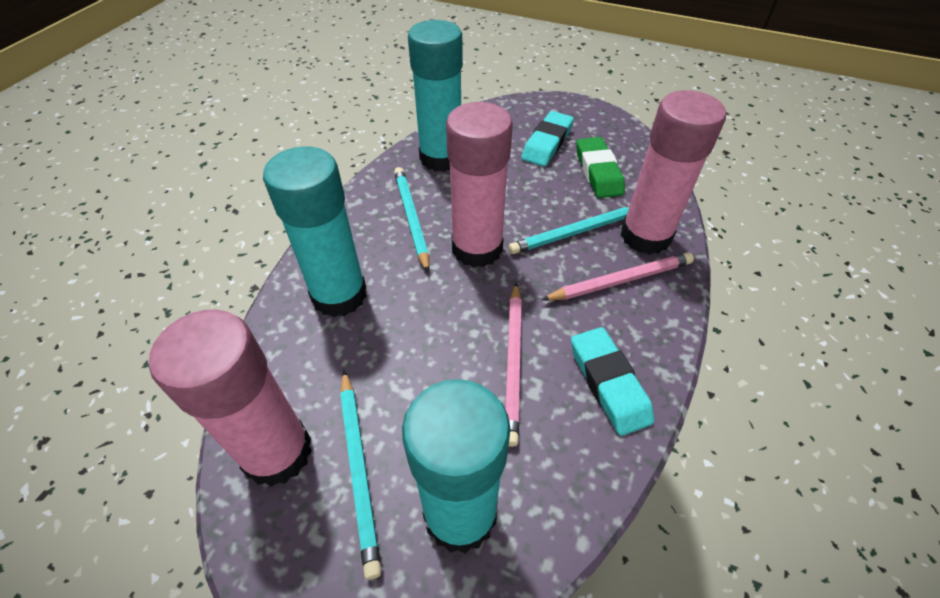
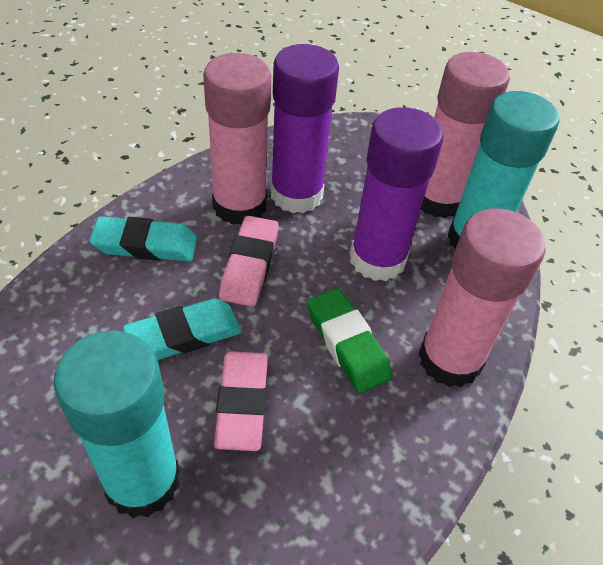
pink eraser: none = 0 -> [214,351,268,451] [219,216,279,307] = 2
pink pencil: [505,283,522,447] [541,253,694,301] = 2 -> none = 0
purple glue stick: none = 0 -> [271,44,339,213] [350,107,443,281] = 2
turquoise glue stick: [263,146,367,317] [402,379,510,554] [408,20,463,172] = 3 -> [54,330,180,518] [447,91,559,249] = 2
turquoise pencil: [340,370,382,580] [394,167,429,273] [508,207,629,254] = 3 -> none = 0

